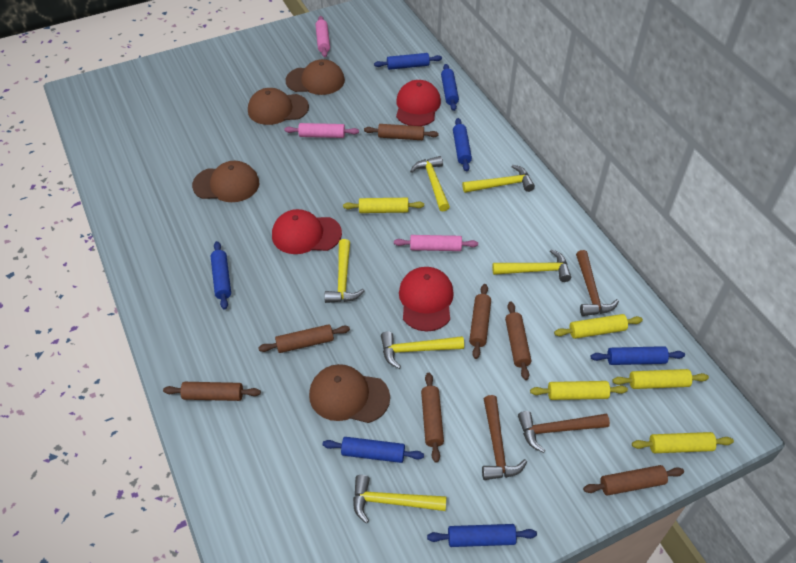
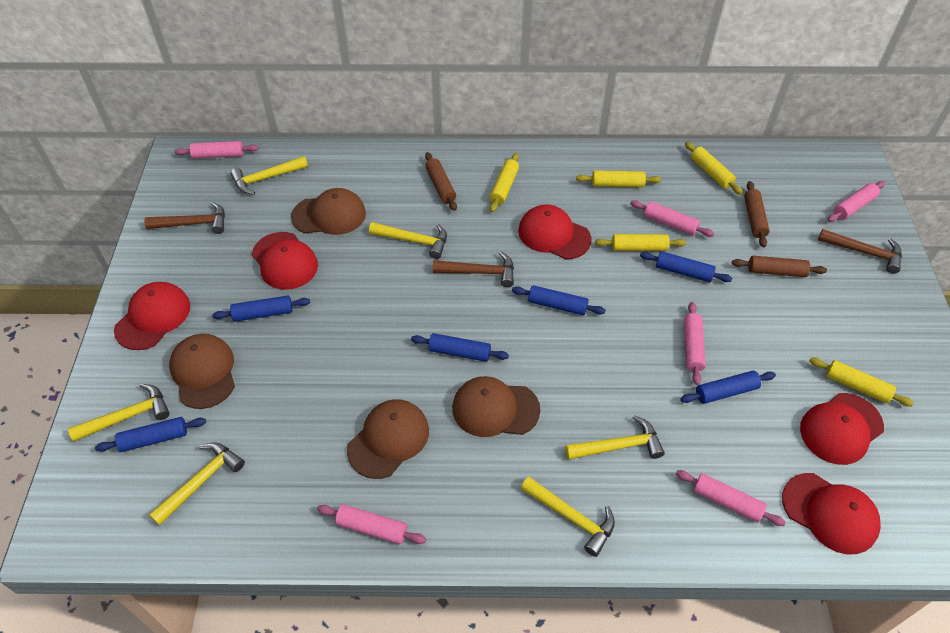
blue rolling pin: [211,241,231,310] [323,437,424,463] [374,53,442,70] [427,524,537,547] [441,64,459,111] [453,118,472,172] [591,346,685,365] = 7 -> [95,417,206,452] [212,296,310,322] [411,333,509,362] [512,285,606,315] [640,251,732,282] [681,371,776,404] = 6
brown rolling pin: [163,382,261,401] [258,324,350,353] [364,124,439,140] [421,373,444,463] [469,284,491,359] [505,302,531,380] [583,465,684,496] = 7 -> [425,152,457,211] [732,256,827,277] [744,181,770,247] = 3
pink rolling pin: [284,123,359,138] [315,16,330,57] [394,235,478,251] = 3 -> [174,141,259,159] [317,504,426,544] [630,200,714,237] [676,470,786,526] [684,302,706,385] [828,181,885,222] = 6
red cap: [272,209,342,254] [396,80,441,126] [399,267,454,331] = 3 -> [114,282,190,350] [252,232,318,290] [518,204,592,259] [782,473,881,554] [800,393,884,465] = 5

